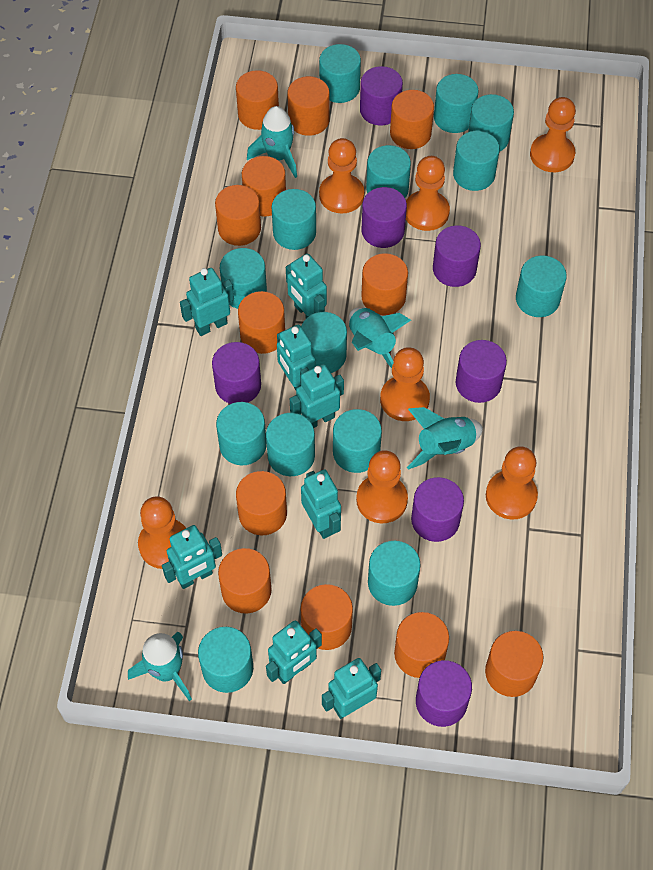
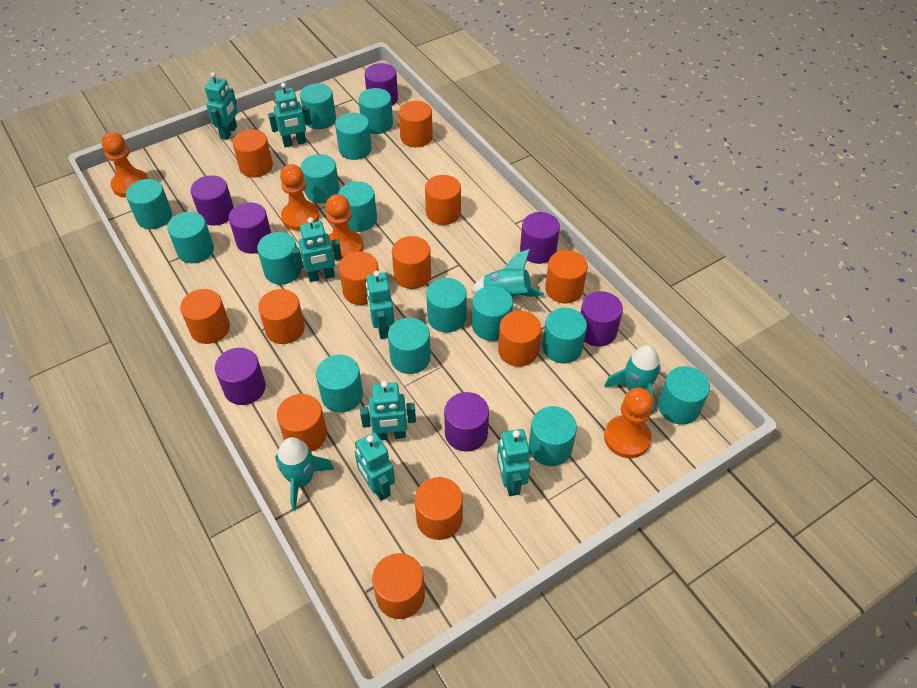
orange pawn: [138,496,186,569] [319,138,364,214] [356,450,408,523] [380,347,430,421] [406,156,450,231] [486,446,538,519] [530,97,576,172] = 7 -> [101,132,148,198] [280,164,319,231] [326,194,363,261] [604,388,653,458] = 4
turquoise cylinder: [198,627,253,693] [216,402,267,465] [220,248,267,309] [266,413,315,476] [272,189,316,250] [301,312,347,373] [319,44,361,103] [333,409,382,473] [366,145,411,198] [368,541,421,606] [434,74,479,133] [453,131,500,191] [468,94,514,152] [516,255,567,317] = 14 -> [126,179,172,229] [167,212,214,263] [257,232,301,285] [300,84,336,129] [300,154,340,203] [316,355,363,413] [335,113,372,160] [338,181,377,232] [358,88,393,134] [388,318,431,374] [426,278,467,332] [472,286,513,341] [529,406,577,466] [542,308,587,364] [658,366,710,425] = 15
turquoise robot: [162,525,222,589] [180,268,234,336] [266,620,322,684] [277,325,315,390] [286,254,327,318] [290,364,344,428] [301,469,341,539] [322,658,381,719] = 8 -> [205,72,238,140] [268,83,312,147] [292,217,342,282] [355,432,395,501] [360,381,416,440] [366,270,395,339] [497,429,530,496] = 7
turquoise rocket: [128,632,192,701] [247,106,297,178] [349,307,411,368] [407,407,483,470] = 4 -> [275,437,334,511] [471,249,544,297] [604,345,661,415] = 3

